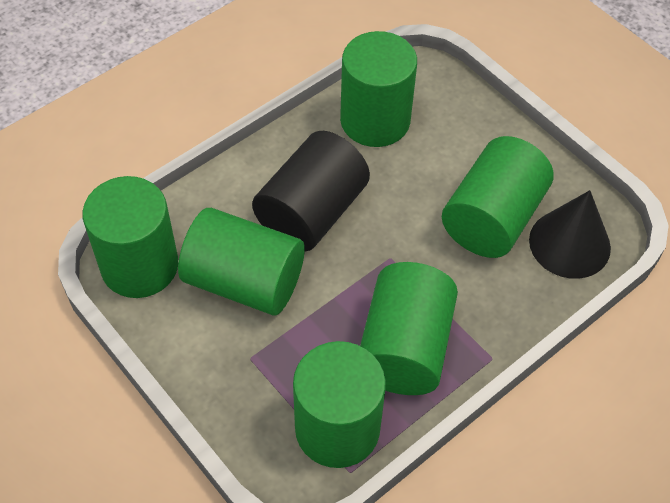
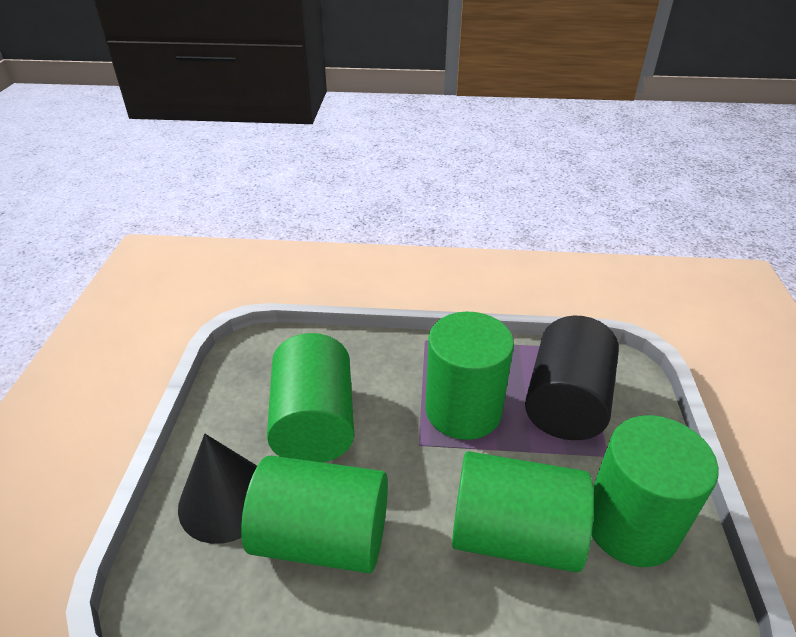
green cylinder: [82,176,178,298] [178,208,305,316] [293,341,386,468] [340,31,417,147] [360,262,458,395] [442,136,554,258] = 6 -> [241,456,388,573] [267,333,355,463] [425,312,514,440] [452,451,594,572] [592,415,719,567] = 5

